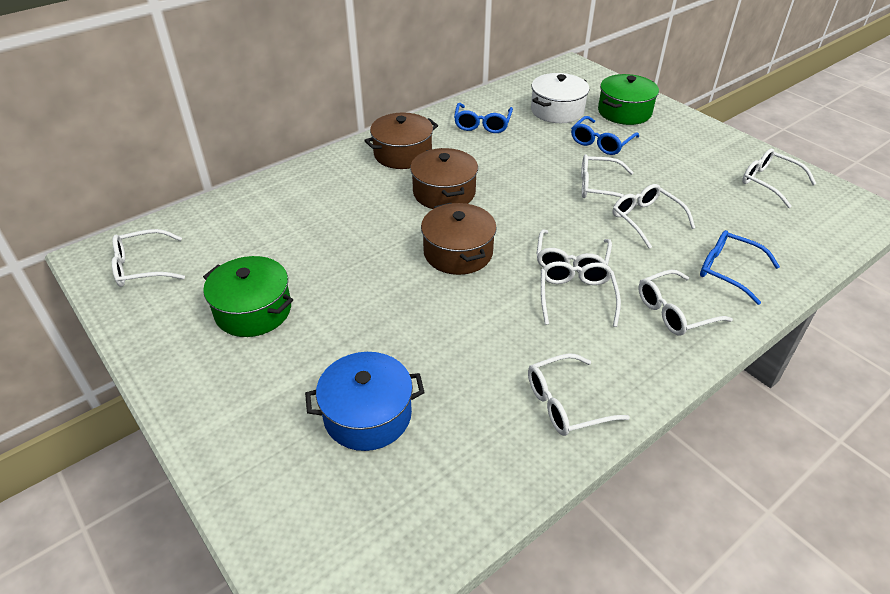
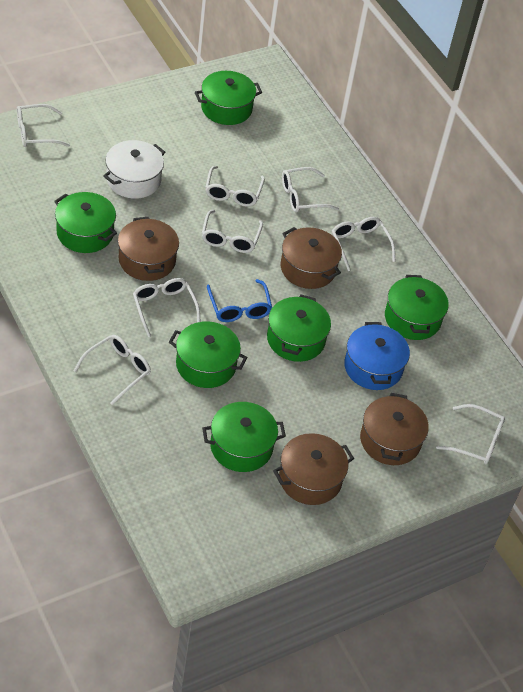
blue glasses: [454,103,513,133] [571,116,639,155] [700,230,780,305] = 3 -> [207,279,272,322] = 1
brown pot: [364,112,438,169] [410,148,478,209] [421,203,497,275] = 3 -> [118,217,179,281] [273,433,354,505] [281,227,342,289] [360,393,429,465] = 4
green pot: [203,256,293,337] [598,74,659,125] = 2 -> [54,192,117,253] [169,321,248,388] [195,71,262,125] [202,402,286,472] [267,294,331,362] [385,275,449,340] = 6

